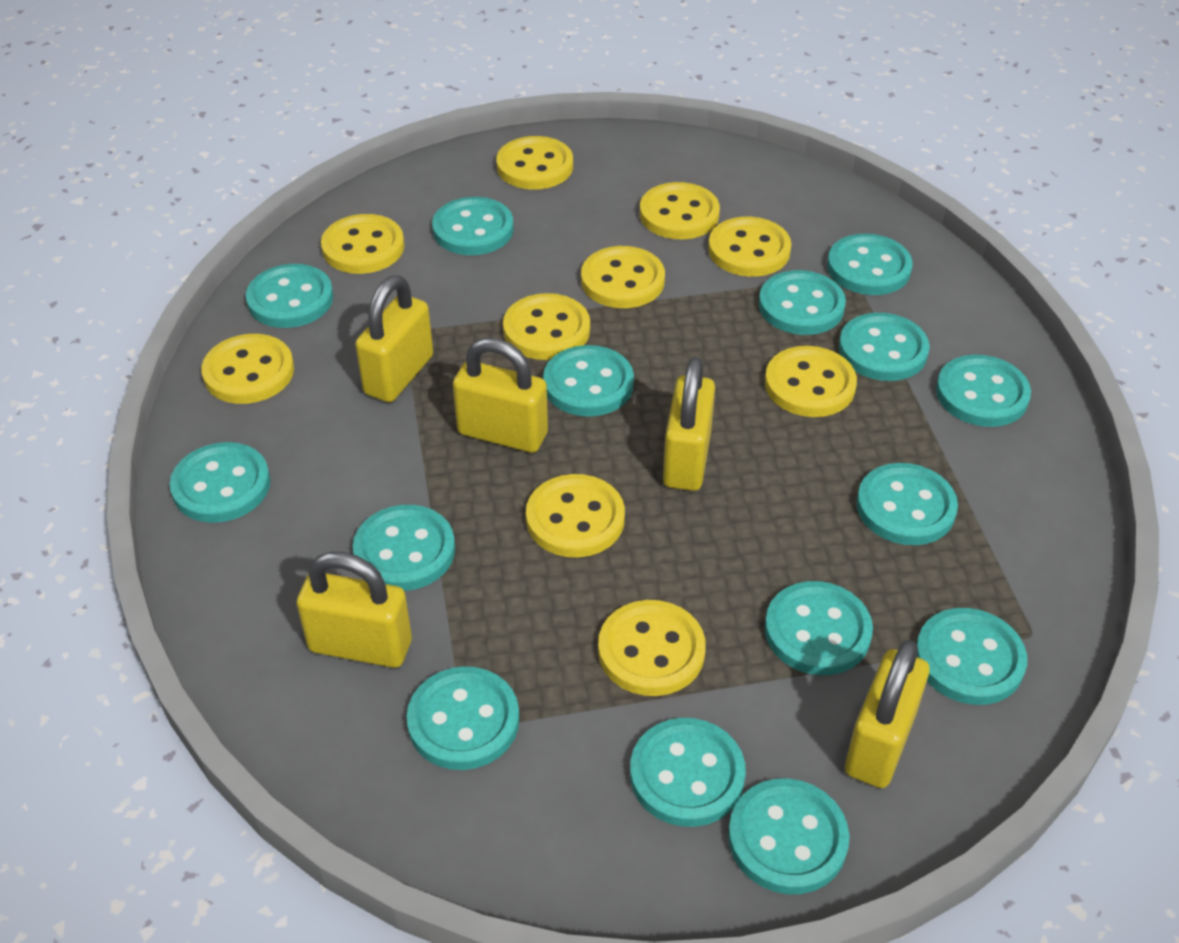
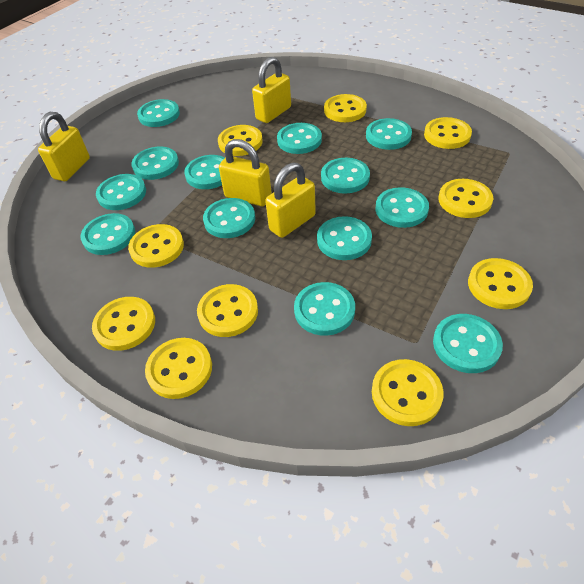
turquoise button: [170,442,270,523] [246,264,333,328] [353,505,455,591] [406,667,519,770] [432,197,513,255] [543,345,634,416] [630,718,746,827] [728,778,849,894] [759,270,846,335] [765,581,873,675] [827,234,912,295] [839,313,930,381] [856,463,958,545] [916,608,1027,705] [936,355,1031,427] = 15 -> [80,213,135,255] [96,174,146,210] [131,146,179,180] [137,99,180,127] [184,155,225,189] [203,198,255,238] [277,123,322,154] [294,282,355,336] [317,216,372,260] [321,158,370,193] [366,118,412,150] [376,187,429,228] [433,314,503,373] = 13
yellow padlock: [297,552,412,668] [355,275,433,402] [453,338,548,453] [663,357,715,491] [845,640,930,788] = 5 -> [38,112,90,181] [219,139,272,206] [252,57,291,123] [265,162,316,238] = 4

